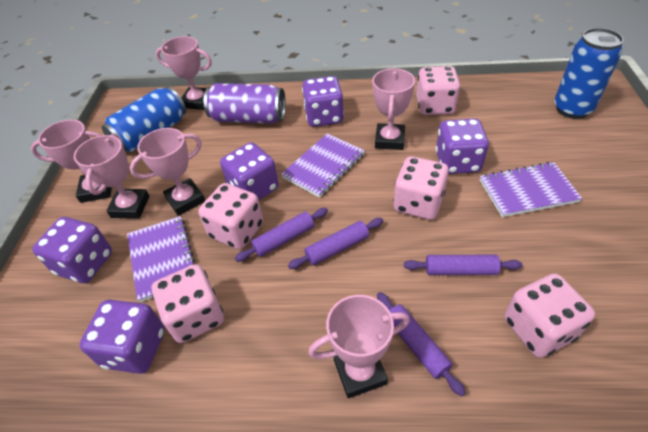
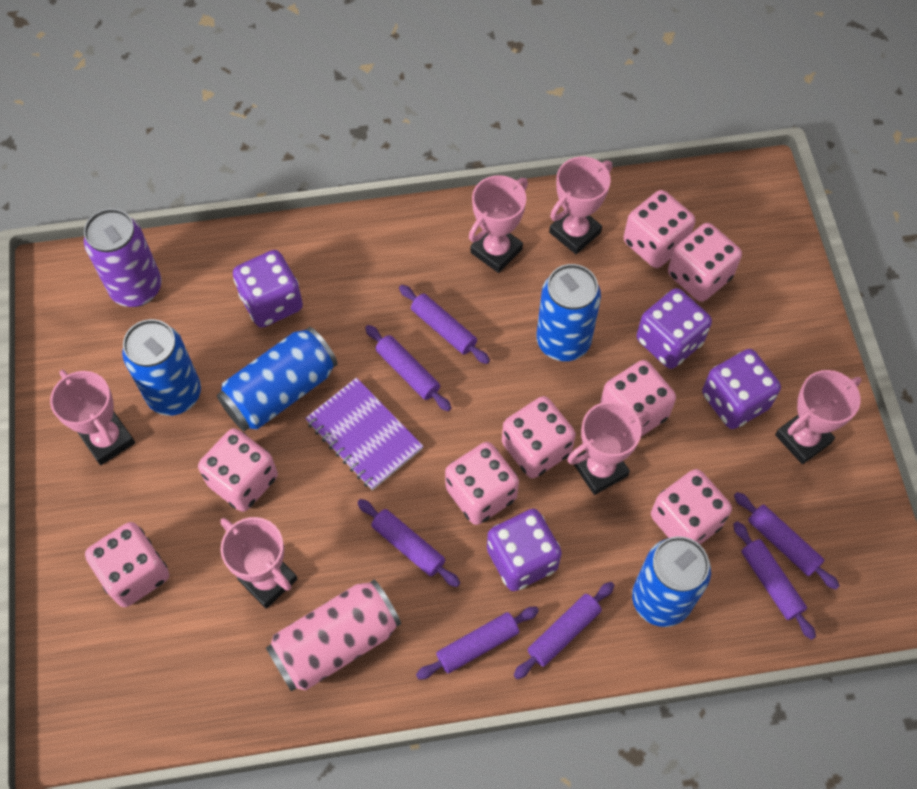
blue can: [102,86,186,152] [554,28,624,119] = 2 -> [122,319,201,416] [217,327,338,431] [536,264,601,361] [632,536,711,627] = 4
pink can: none = 0 -> [266,579,401,691] = 1
pink dice: [152,264,224,343] [198,183,263,249] [393,156,449,220] [416,66,460,115] [504,273,595,358] = 5 -> [85,522,169,607] [198,428,278,512] [445,442,519,525] [502,396,576,478] [600,360,676,436] [624,190,695,268] [651,469,732,544] [668,223,742,302] = 8
purple dice: [32,217,112,283] [80,300,165,374] [220,142,279,200] [302,76,344,127] [436,118,489,174] = 5 -> [233,250,303,328] [487,509,562,591] [637,288,712,369] [702,349,781,429] = 4
purple notebook: [127,216,195,302] [281,134,365,198] [480,162,582,217] = 3 -> [305,378,423,490] = 1
purple rolling pin: [235,208,328,262] [288,218,383,269] [377,292,466,396] [404,255,522,275] = 4 -> [357,499,460,587] [365,325,451,411] [399,285,490,364] [416,607,539,680] [513,582,615,679] [733,521,816,640] [734,492,840,590] = 7

